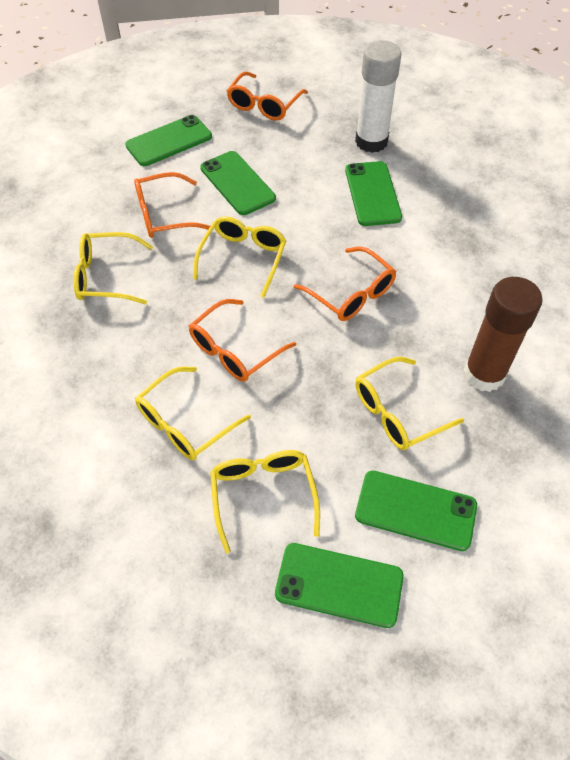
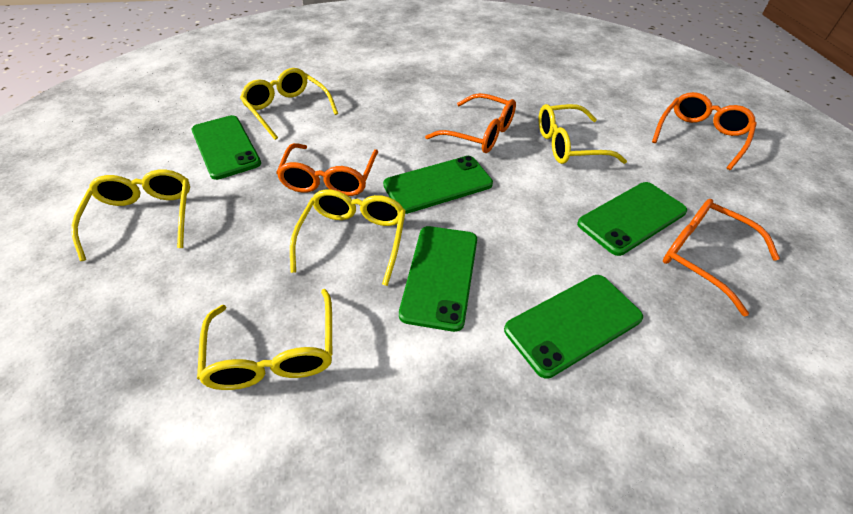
brown glue stick: [464,277,543,392] = 1 -> none = 0
white glue stick: [355,40,402,153] = 1 -> none = 0

